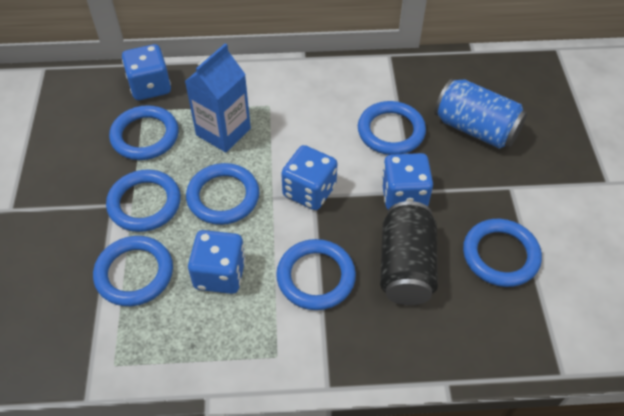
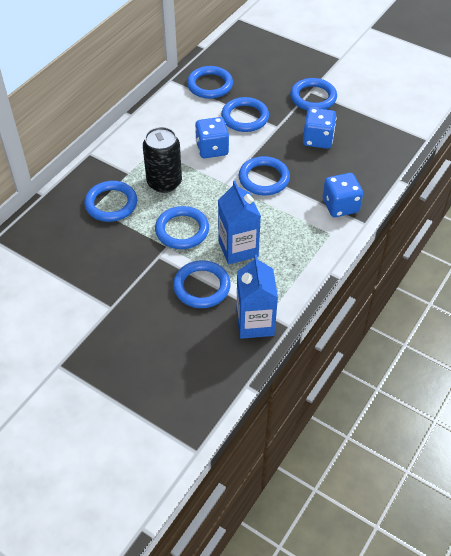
blue can: [434,78,527,149] = 1 -> none = 0
blue carton: [185,43,251,152] = 1 -> [218,180,261,264] [236,255,278,339] = 2
blue dice: [122,44,171,100] [188,230,246,294] [281,145,337,210] [382,153,433,210] = 4 -> [195,117,229,158] [303,108,337,149] [323,173,363,217] = 3

